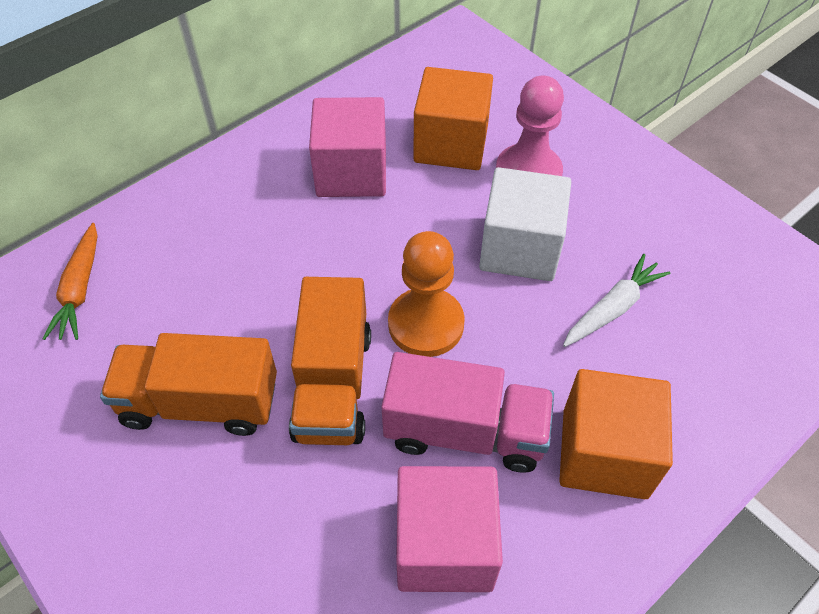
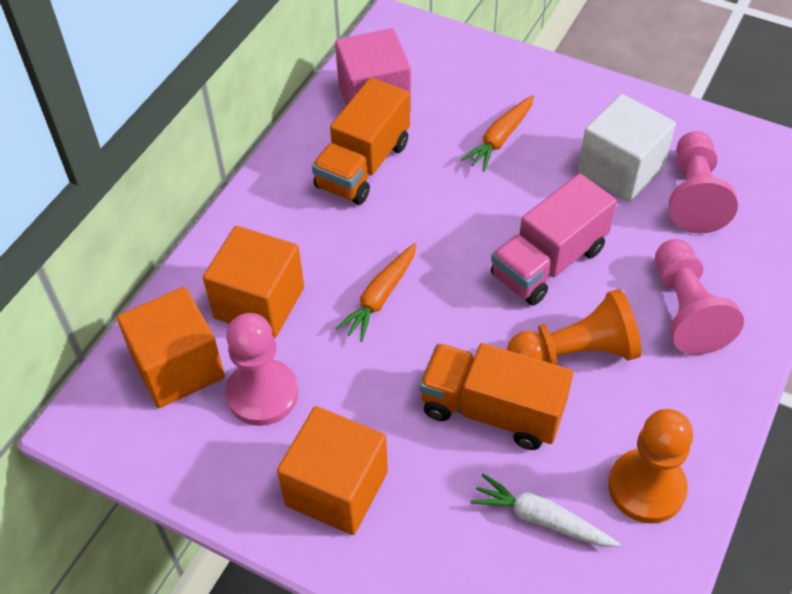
orange carrot: [42,223,97,340] = 1 -> [335,243,416,342] [461,95,534,171] = 2
orange cube: [414,67,493,170] [559,369,673,499] = 2 -> [117,287,225,408] [203,226,304,338] [277,406,388,535] = 3
orange pawn: [388,231,465,357] = 1 -> [507,289,641,365] [608,409,693,524] = 2
pink cube: [309,97,386,197] [396,466,503,592] = 2 -> [335,28,411,112] = 1
pink pawn: [496,75,564,176] = 1 -> [225,313,298,426] [655,239,744,355] [669,131,738,234] = 3

